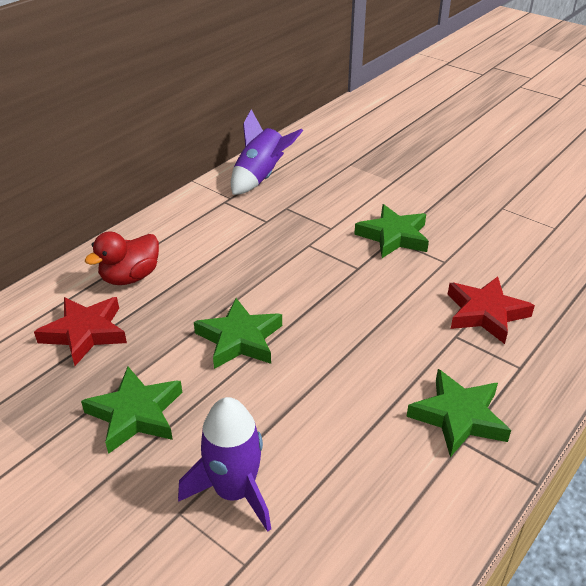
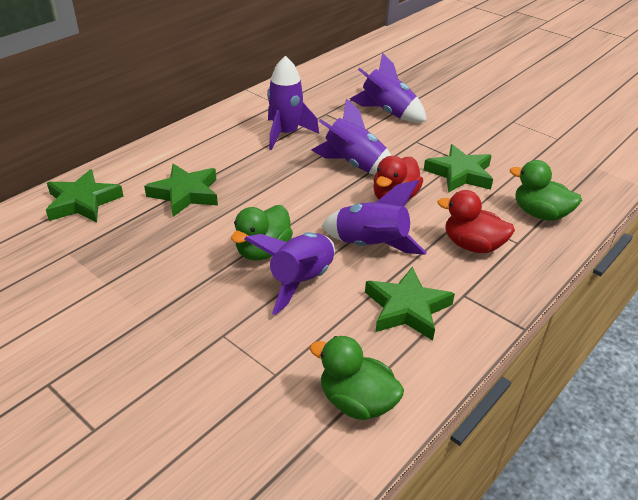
green duck: none = 0 -> [231,205,293,261] [310,336,404,420] [510,160,582,221] = 3
purple rocket: [178,397,271,532] [231,109,303,195] = 2 -> [245,232,335,315] [267,56,319,150] [311,98,392,175] [321,180,427,255] [350,53,427,122] = 5
red duck: [85,231,159,285] = 1 -> [373,156,423,200] [437,190,515,253] = 2
red star: [34,297,127,366] [448,276,535,344] = 2 -> none = 0

